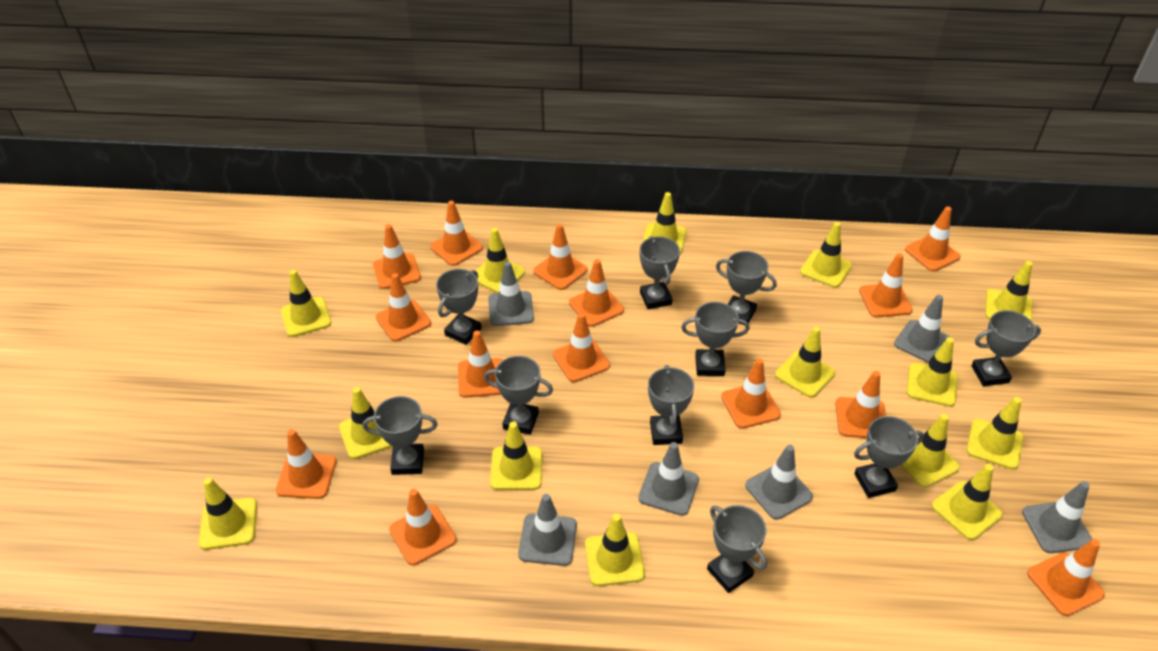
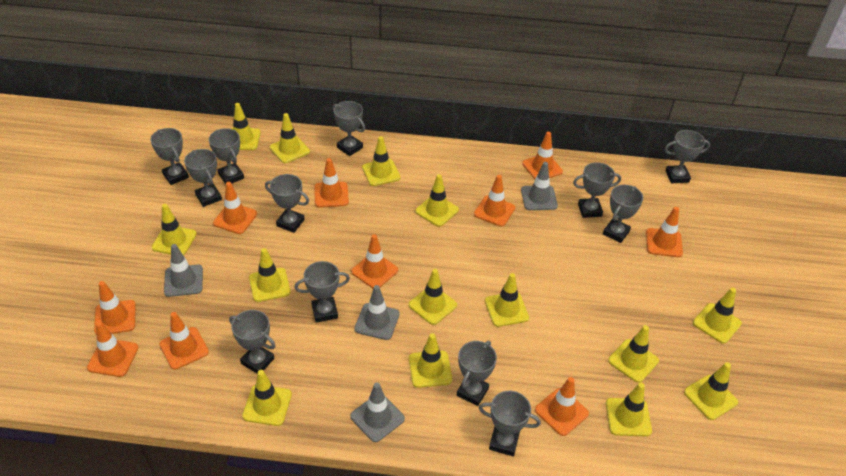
grey traffic cone: [488,261,534,326] [518,494,577,566] [638,442,699,516] [745,445,813,520] [894,295,950,363] [1022,481,1092,553] = 6 -> [164,244,203,297] [350,383,405,442] [355,285,400,340] [521,162,558,210] = 4
grey trophy: [363,396,438,475] [436,269,481,345] [484,356,553,435] [640,236,680,309] [648,365,694,445] [681,302,749,376] [707,505,767,593] [716,251,777,325] [854,416,924,498] [971,310,1041,386] = 10 -> [150,128,189,185] [184,149,222,207] [209,128,244,184] [229,310,276,374] [265,174,309,233] [294,261,350,323] [333,101,365,156] [457,341,497,406] [479,391,541,456] [573,162,621,218] [603,184,643,243] [665,130,710,183] = 12
orange traffic cone: [276,429,336,499] [373,224,421,289] [376,273,431,341] [389,489,456,565] [430,201,483,266] [458,331,503,398] [533,224,588,290] [553,313,610,382] [569,259,624,327] [721,358,781,428] [835,371,886,438] [859,253,913,317] [905,206,960,271] [1027,539,1105,616] = 14 -> [87,321,139,377] [94,281,136,334] [159,312,209,370] [213,182,257,234] [314,158,349,207] [351,234,398,288] [474,175,515,227] [522,132,563,179] [535,377,589,436] [646,207,683,257] = 10

